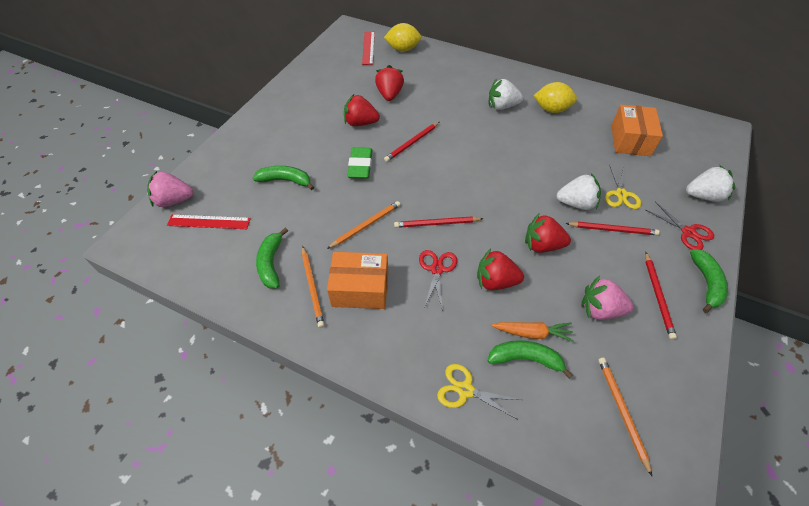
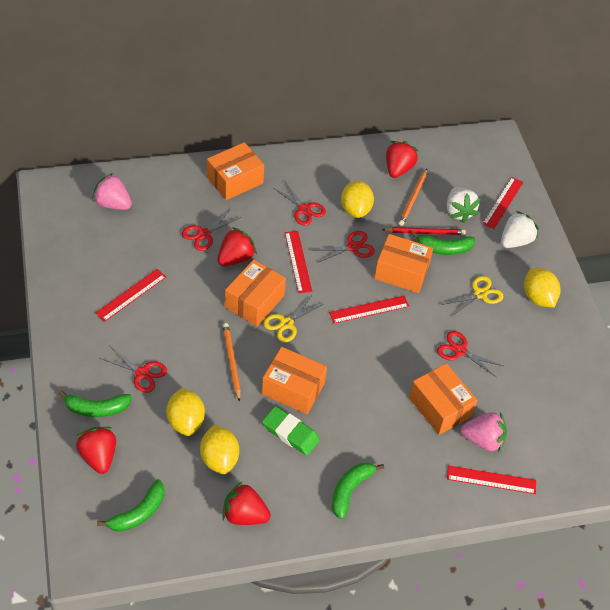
orange box: [327,252,388,309] [611,105,663,156] = 2 -> [207,142,264,200] [225,260,286,326] [262,347,327,414] [374,234,433,293] [409,363,477,435] = 5
orange carrot: [492,322,574,342] = 1 -> none = 0
orange pencil: [302,246,325,328] [327,201,400,249] [598,358,652,476] = 3 -> [223,323,241,402] [399,169,427,226] = 2
red pencil: [384,122,439,162] [394,216,484,228] [565,222,660,235] [645,252,677,340] = 4 -> [382,227,466,235] = 1
red ruler: [167,215,251,229] [362,31,375,65] = 2 -> [95,269,166,322] [285,231,312,293] [329,296,409,324] [447,465,536,494] [482,177,523,229] = 5
red scissors: [419,250,457,311] [646,202,714,250] = 2 -> [99,346,167,393] [182,209,241,251] [274,181,326,226] [311,231,375,263] [437,331,503,377] = 5
white strawberry: [489,79,523,110] [556,173,601,210] [686,165,735,202] = 3 -> [447,187,481,223] [501,211,539,248] = 2
yellow lemon: [384,23,421,52] [534,82,577,113] = 2 -> [166,388,205,436] [200,425,239,474] [341,181,374,218] [524,268,560,307] = 4

